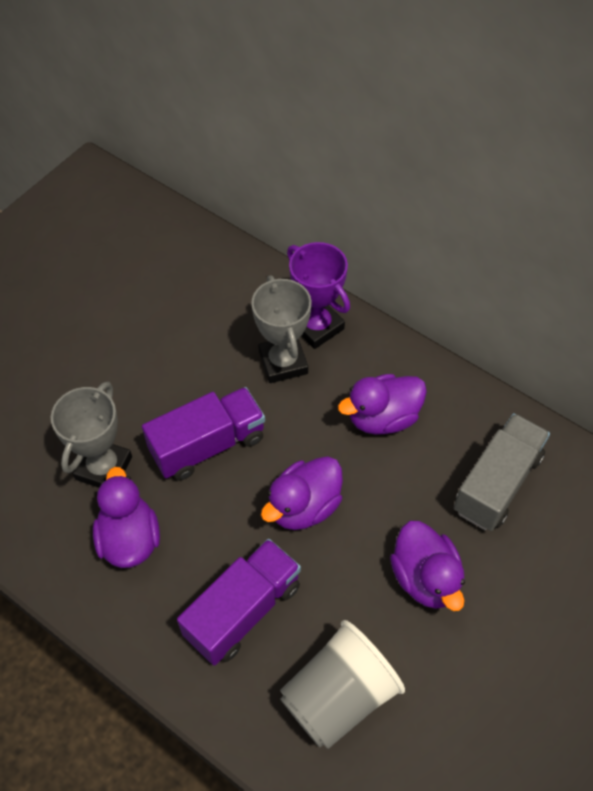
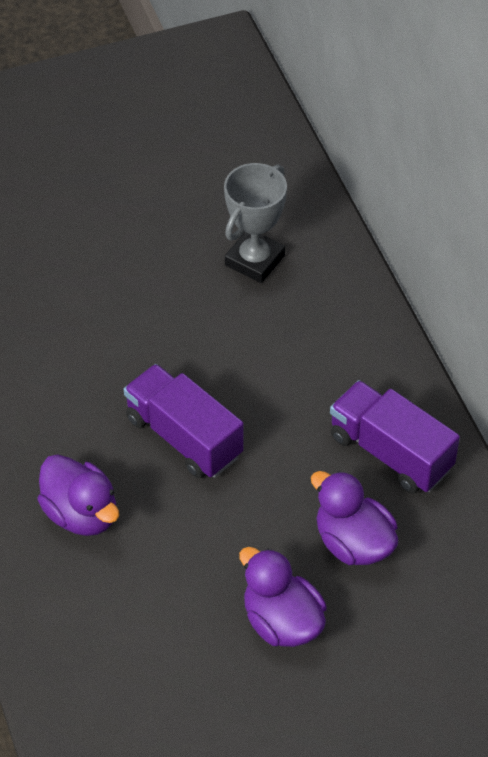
grey cup: [280,620,405,749] = 1 -> none = 0
grey trophy: [51,382,132,488] [251,275,312,383] = 2 -> [224,163,287,283] = 1
grey truck: [454,413,550,531] = 1 -> none = 0
purple duck: [93,467,160,568] [261,456,343,530] [338,374,427,435] [390,521,465,611] = 4 -> [37,454,119,536] [239,547,327,647] [311,471,398,565] = 3
purple trophy: [287,242,350,349] = 1 -> none = 0

